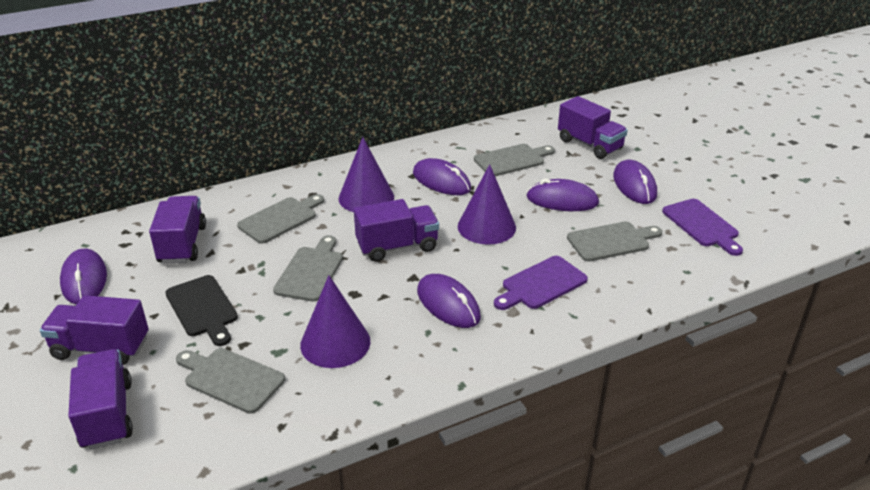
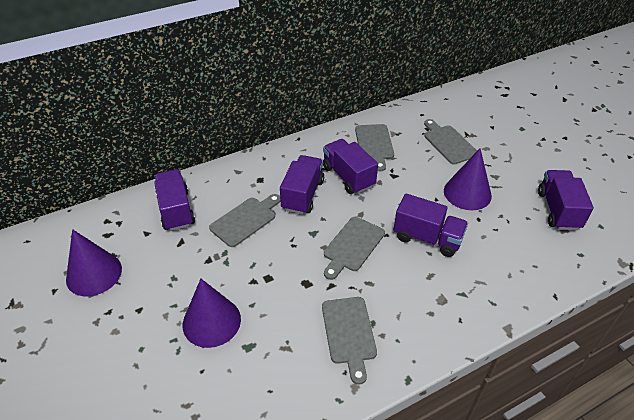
black cutting board: [165,275,238,346] = 1 -> none = 0
purple cutting board: [494,256,588,310] [662,199,743,256] = 2 -> none = 0
purple mouse: [60,249,107,305] [413,158,471,195] [417,274,481,328] [526,179,599,211] [613,160,657,204] = 5 -> none = 0

